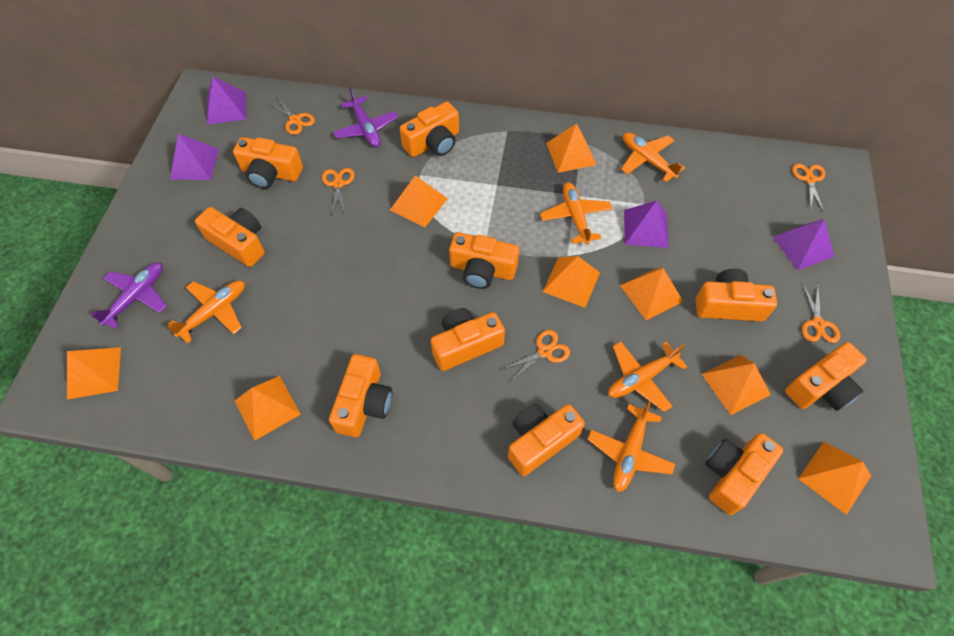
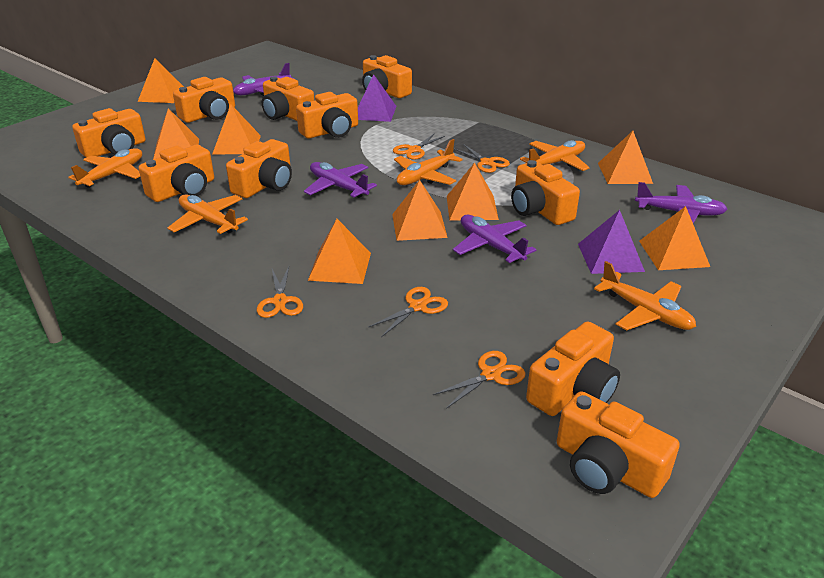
purple plane: [91,262,167,329] [333,87,398,147] = 2 -> [233,63,294,96] [304,162,377,198] [453,215,536,263] [635,182,727,223] = 4
purple pyramid: [170,134,219,180] [207,77,246,125] [624,200,669,248] [773,219,835,270] = 4 -> [358,74,396,122] [578,210,645,274] = 2

